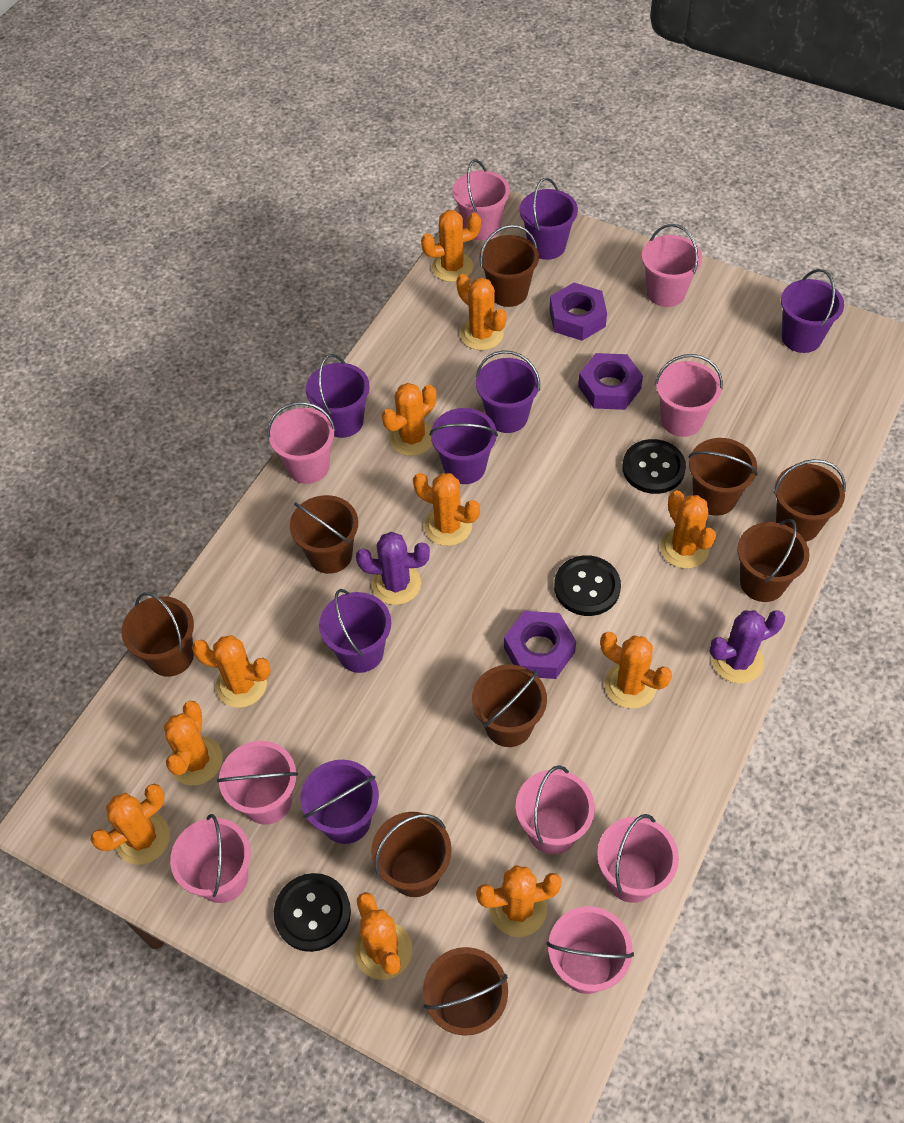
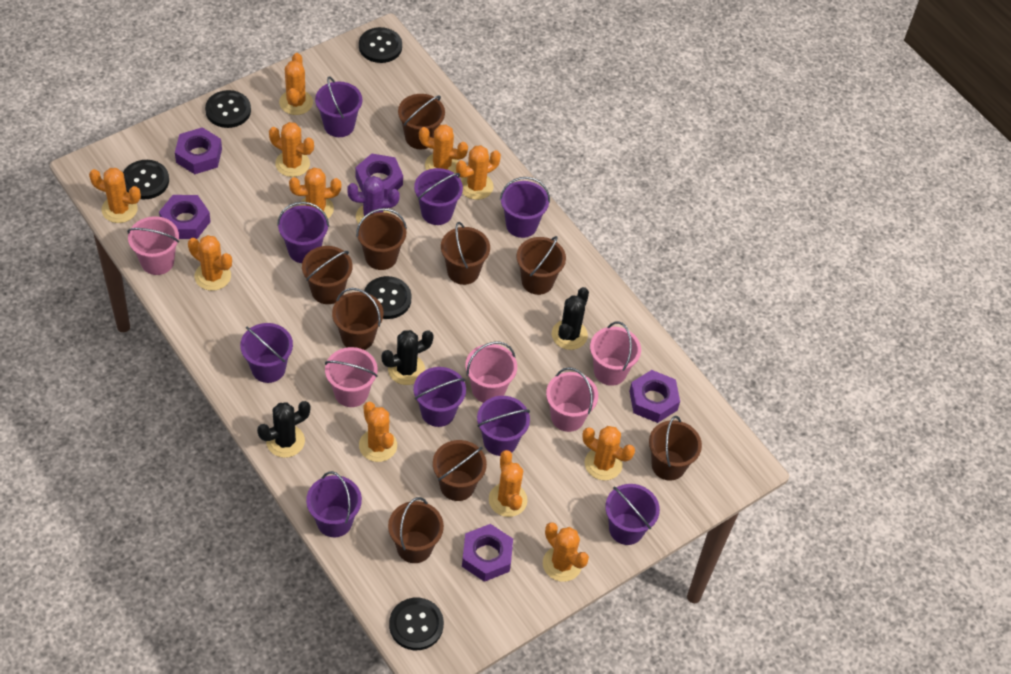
black button: [274,873,351,952] [554,555,621,616] [622,439,686,494] = 3 -> [123,160,169,200] [205,90,251,128] [359,27,402,63] [364,276,412,319] [389,597,444,650] = 5
black cactus: none = 0 -> [257,401,310,458] [382,330,434,385] [552,287,589,350] = 3
pink bucket: [170,814,251,903] [217,741,298,824] [267,402,335,484] [452,159,510,240] [516,765,595,855] [547,906,634,994] [597,814,679,903] [642,224,702,307] [655,354,723,437] = 9 -> [127,216,179,275] [325,347,378,407] [465,341,517,403] [546,367,598,432] [590,322,641,386] = 5
purple bucket: [301,760,379,844] [306,354,370,438] [319,589,391,673] [430,408,498,484] [476,350,540,433] [520,178,578,260] [781,269,844,353] = 7 -> [240,323,293,383] [277,202,329,263] [306,471,362,537] [315,76,362,137] [414,168,463,225] [414,367,466,427] [477,396,530,456] [500,177,550,238] [605,484,660,545] = 9
purple cactus: [356,532,430,605] [710,610,785,683] = 2 -> [347,176,400,224] = 1
purple nut: [504,611,576,679] [550,283,607,341] [578,353,643,410] = 3 -> [159,195,211,239] [175,127,222,174] [355,153,403,197] [462,524,513,582] [629,370,680,423] = 5

